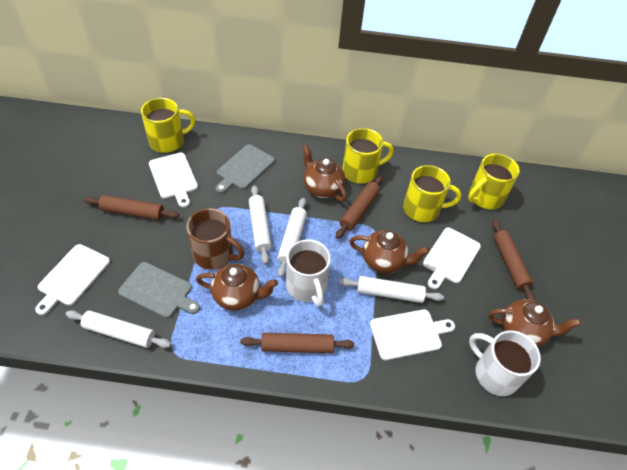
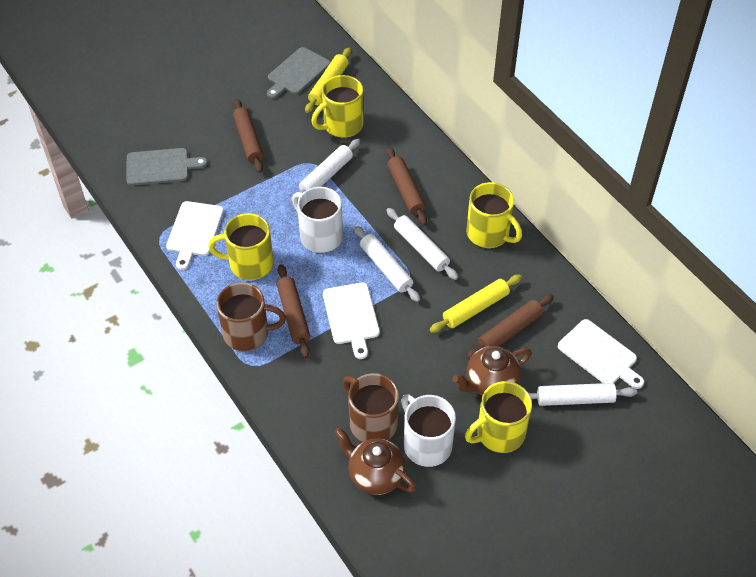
brown mug: [187,208,244,270] = 1 -> [216,282,286,351] [343,373,399,442] = 2
brown teapot: [196,264,278,311] [302,144,347,201] [349,230,429,274] [488,299,581,347] = 4 -> [334,428,416,495] [453,346,532,395] = 2
white cutting board: [35,244,110,315] [149,153,198,208] [370,309,455,360] [423,227,481,289] = 4 -> [166,201,224,270] [323,282,380,359] [558,319,644,389] = 3
yellow rolling pin: none = 0 -> [305,47,351,113] [430,275,522,333] = 2

